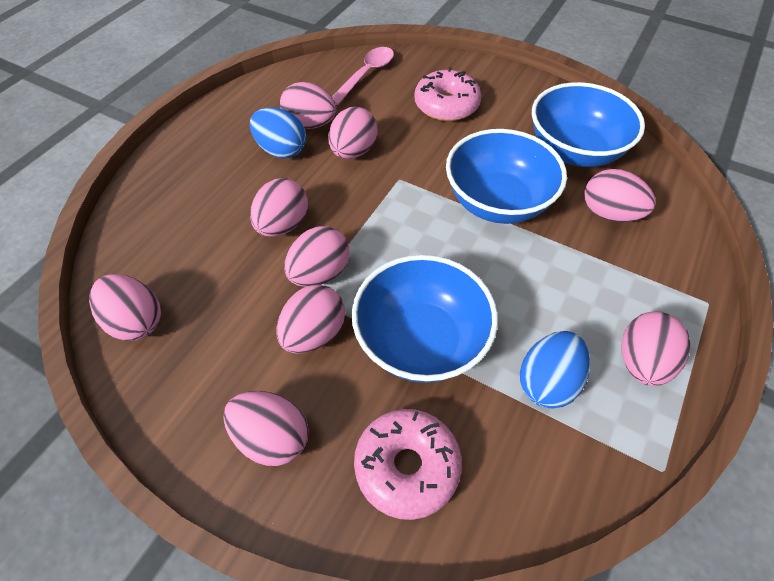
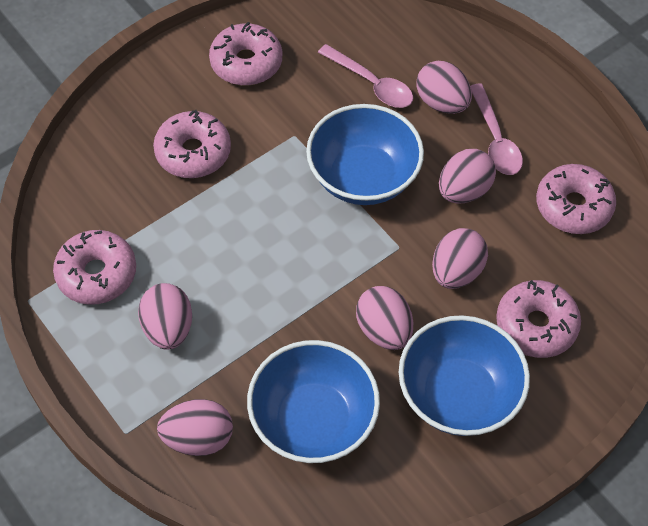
blue egg: [250,107,306,158] [520,331,590,409] = 2 -> none = 0
pink donut: [354,409,462,520] [414,68,481,121] = 2 -> [53,230,136,305] [153,110,231,178] [209,22,282,86] [496,280,581,358] [536,164,616,234] = 5
pink egg: [89,274,161,341] [224,391,309,466] [250,178,308,237] [276,284,345,353] [280,82,336,129] [284,226,350,287] [328,107,378,159] [584,169,656,222] [621,312,691,386] = 9 -> [138,283,192,350] [157,399,233,456] [356,286,413,350] [416,61,472,114] [432,228,488,289] [439,149,496,203] = 6
pink spoon: [332,47,394,105] = 1 -> [318,44,413,108] [470,84,523,175] = 2

